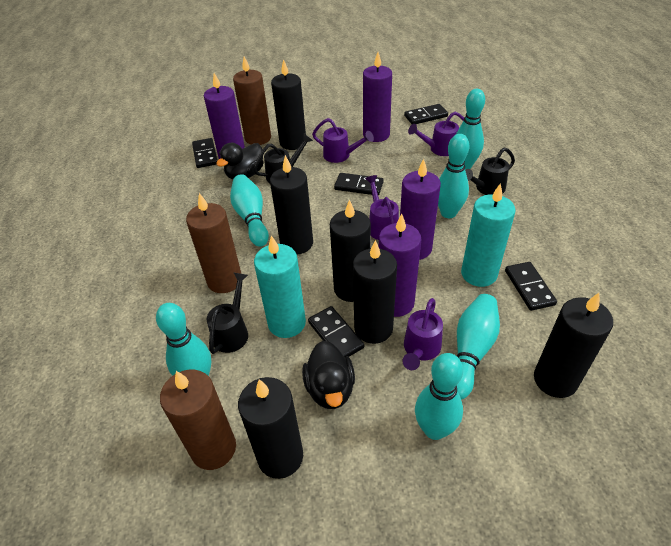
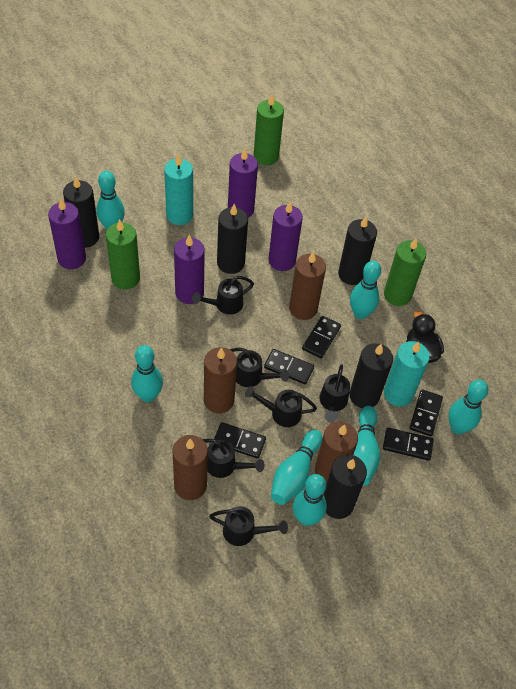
black candle: [238,377,303,479] [270,155,313,254] [271,59,306,150] [330,199,371,302] [353,240,397,344] [534,293,613,398] = 6 -> [63,176,99,248] [217,204,248,274] [323,454,367,519] [338,216,377,285] [349,343,393,408] = 5
black duck: [216,143,264,179] [302,341,355,409] = 2 -> [406,311,444,363] = 1
black watering can: [207,273,248,354] [253,134,313,183] [465,147,515,195] = 3 -> [192,276,254,315] [203,439,265,478] [209,506,288,546] [229,348,289,387] [245,386,317,427] [319,364,350,423] = 6
brown candle: [160,370,236,470] [186,193,241,293] [233,57,271,145] = 3 -> [172,435,208,500] [204,347,237,413] [289,251,326,320] [314,421,358,484] = 4
green candle: none = 0 -> [106,219,140,290] [254,94,284,165] [384,238,426,306] = 3
purple watering can: [312,118,374,163] [365,175,399,240] [402,298,443,370] [408,112,464,156] = 4 -> none = 0
turquoise bowling pin: [156,303,211,376] [230,174,269,247] [415,353,463,440] [438,134,470,218] [456,89,485,169] [457,294,500,400] = 6 -> [96,171,125,230] [131,345,163,402] [271,430,322,505] [293,474,327,526] [350,261,381,319] [353,406,380,486] [448,380,488,434] = 7

